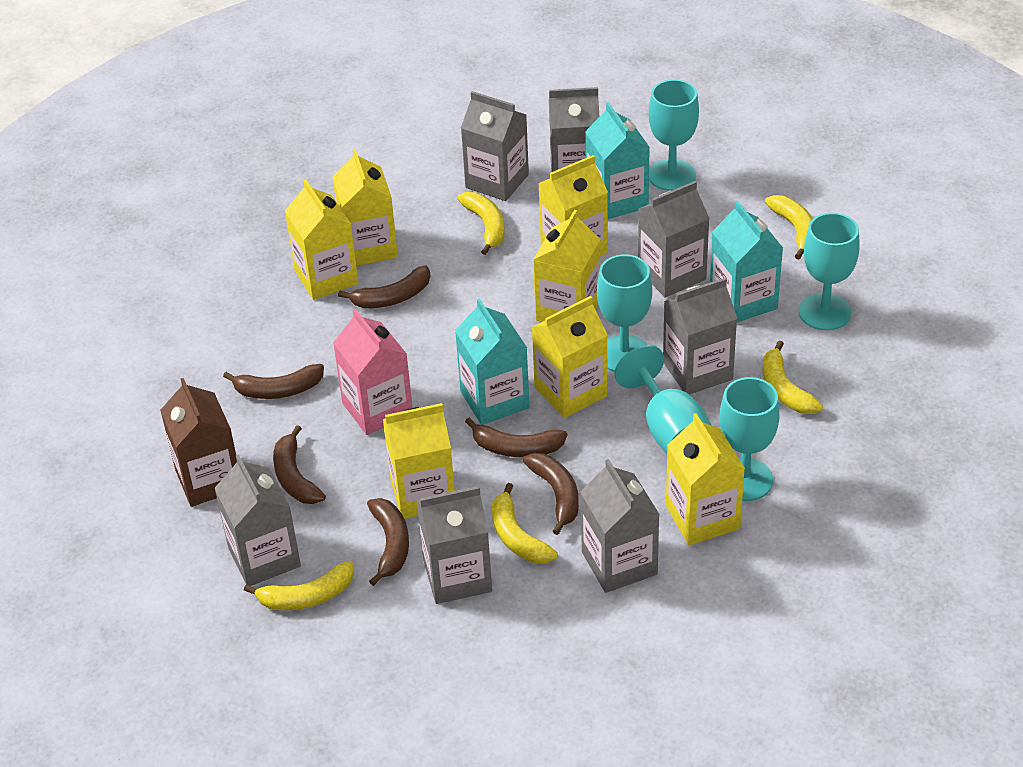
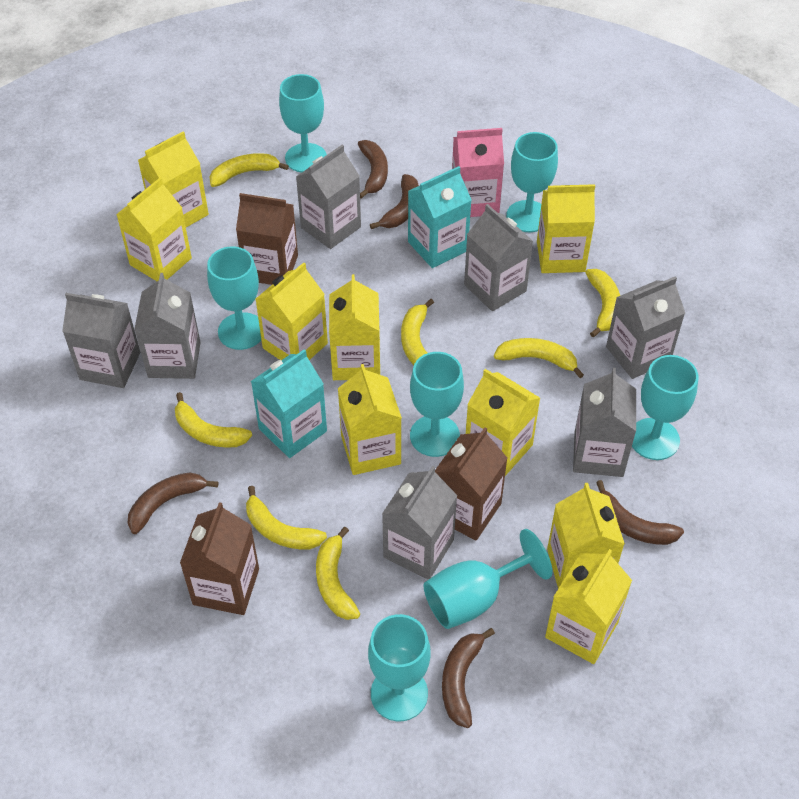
brown banana: [223,364,324,399] [273,425,326,504] [338,265,431,308] [367,498,409,586] [465,418,567,457] [522,453,579,535] = 6 -> [128,472,218,534] [358,140,388,199] [370,174,419,229] [442,628,495,728] [596,480,684,545] = 5
brown carton: [160,378,237,507] = 1 -> [180,502,259,615] [236,193,298,285] [435,427,507,541] = 3
turquoise carton: [455,299,530,425] [585,102,650,219] [710,201,783,322] = 3 -> [251,349,327,458] [408,166,472,268] = 2
turquoise goblet: [597,254,652,372] [615,345,712,453] [649,79,699,191] [719,377,780,501] [799,213,860,330] = 5 -> [207,246,261,350] [279,74,327,173] [368,614,431,721] [410,352,464,457] [424,529,552,629] [506,132,558,232] [632,355,698,460] = 7
yellow banana: [244,561,354,610] [457,192,505,255] [492,483,558,563] [763,341,823,414] [765,195,813,260] = 5 -> [175,392,252,448] [209,153,289,187] [246,486,327,549] [316,527,360,620] [401,299,434,365] [494,338,584,378] [585,269,620,337] = 7
yellow carton: [285,180,359,300] [332,149,398,266] [383,403,455,519] [532,296,608,418] [533,210,600,322] [538,155,608,256] [666,413,745,545] = 7 -> [116,178,192,281] [138,132,209,227] [256,262,328,360] [329,274,380,380] [338,364,402,475] [466,369,540,476] [537,184,595,273] [545,549,632,664] [547,483,625,588] = 9

